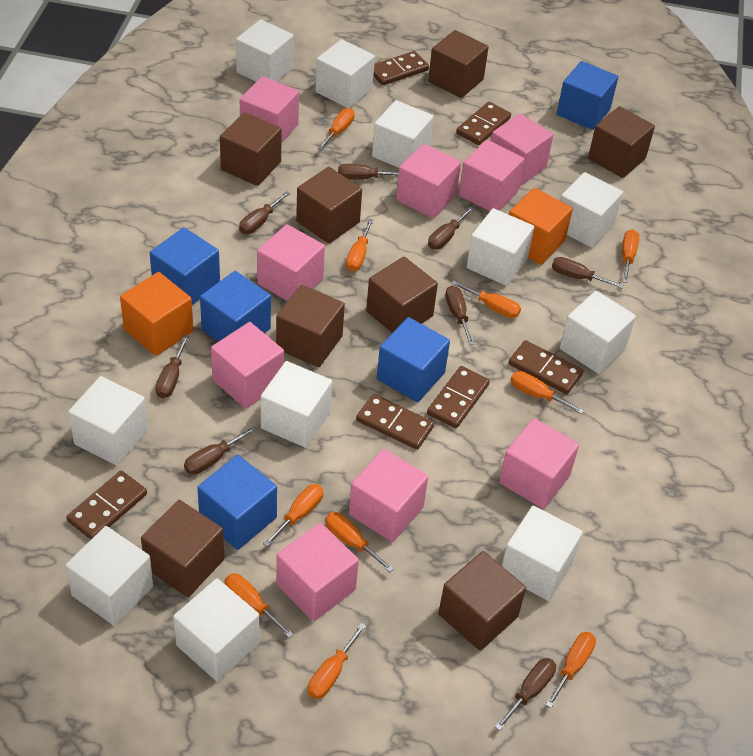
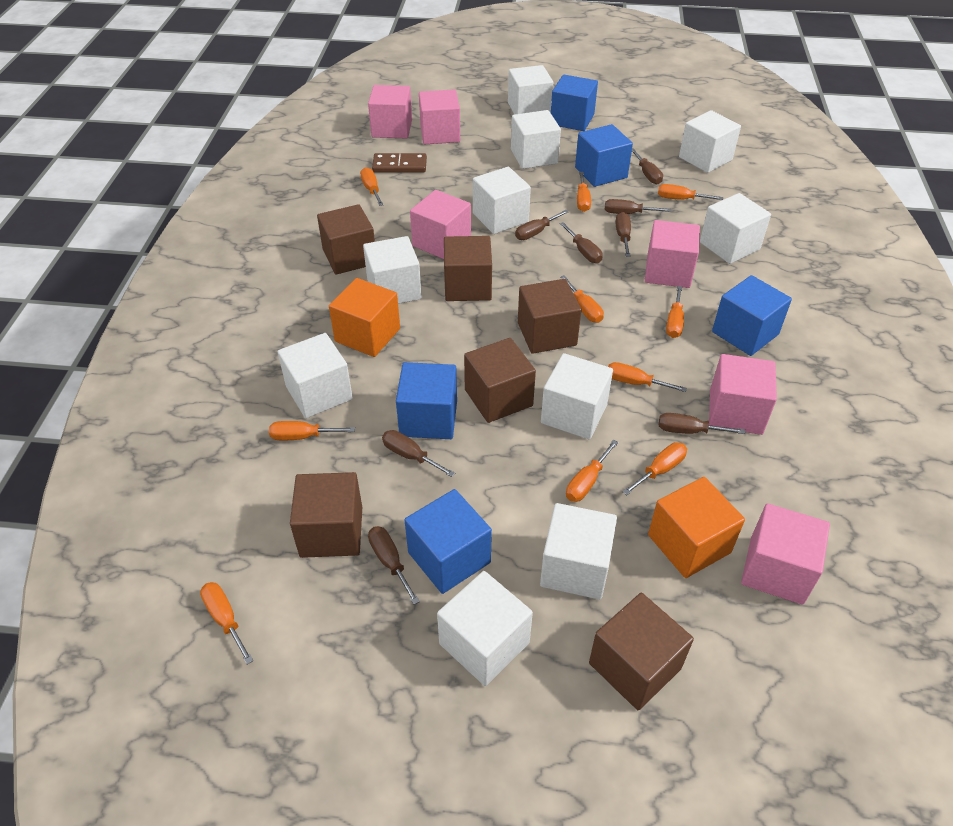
brown cube: [141,500,224,597] [220,112,282,186] [276,285,345,367] [296,167,362,244] [366,257,438,333] [428,30,489,98] [438,551,526,651] [588,106,655,178] = 8 -> [290,472,362,558] [317,204,375,275] [444,236,492,301] [464,338,536,423] [518,279,581,354] [589,593,694,710] = 6
brown domino: [67,471,147,539] [356,394,434,450] [373,51,429,86] [427,366,490,428] [456,102,511,145] [508,340,583,394] = 6 -> [372,153,427,173] = 1
pink cube: [211,322,284,409] [240,76,299,143] [257,224,325,301] [276,523,359,621] [349,449,428,542] [396,144,461,218] [459,140,524,211] [491,113,553,186] [499,418,579,509] = 9 -> [368,85,412,139] [410,190,471,259] [419,89,460,144] [645,220,700,288] [709,354,777,435] [741,503,830,605] = 6
white cube: [65,526,154,626] [68,376,148,465] [173,578,260,681] [236,19,294,82] [261,361,332,448] [316,39,375,108] [372,100,434,168] [466,208,534,286] [502,506,583,601] [560,172,623,248] [560,291,636,374] = 11 -> [278,333,353,418] [363,236,422,304] [437,571,533,686] [473,167,531,234] [508,65,553,115] [511,110,561,169] [540,503,617,600] [541,353,613,439] [679,110,741,173] [700,193,771,264] = 10

